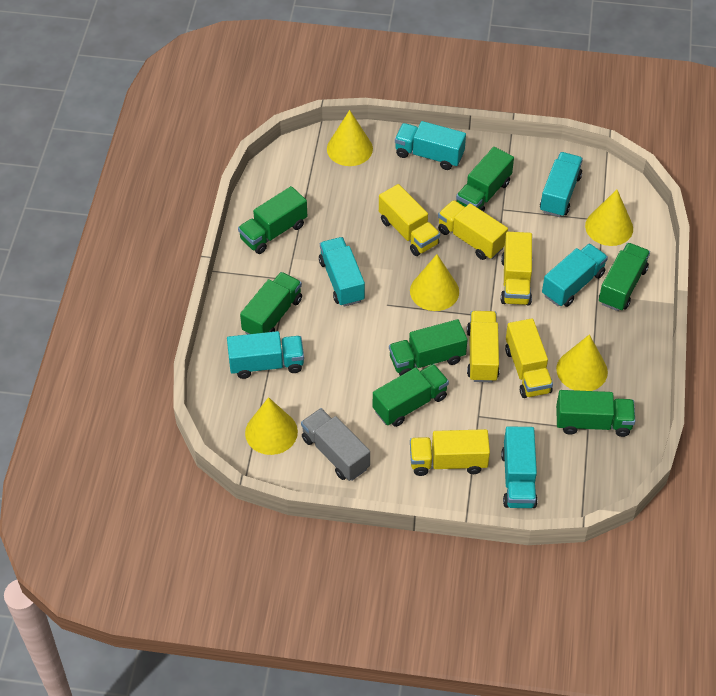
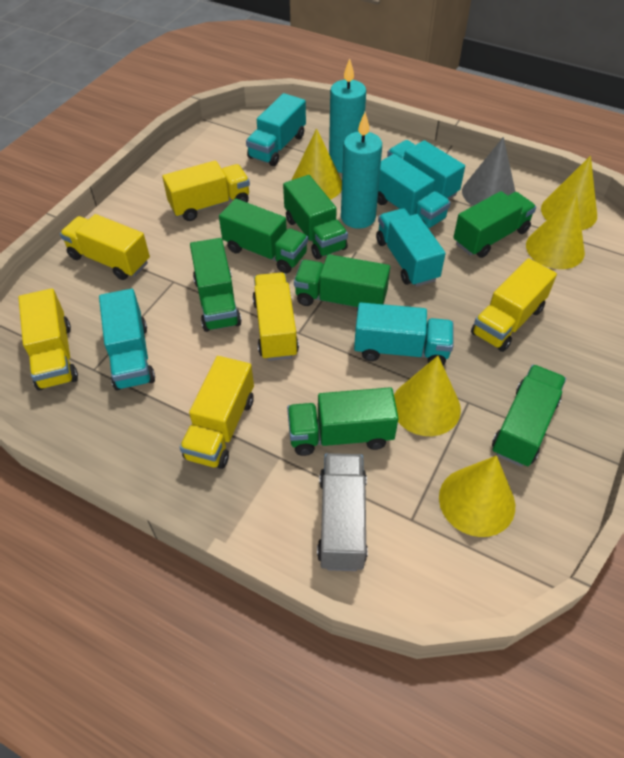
grey cone: none = 0 -> [462,137,515,206] = 1
turquoise candle: none = 0 -> [329,58,366,173] [341,112,382,229] = 2

